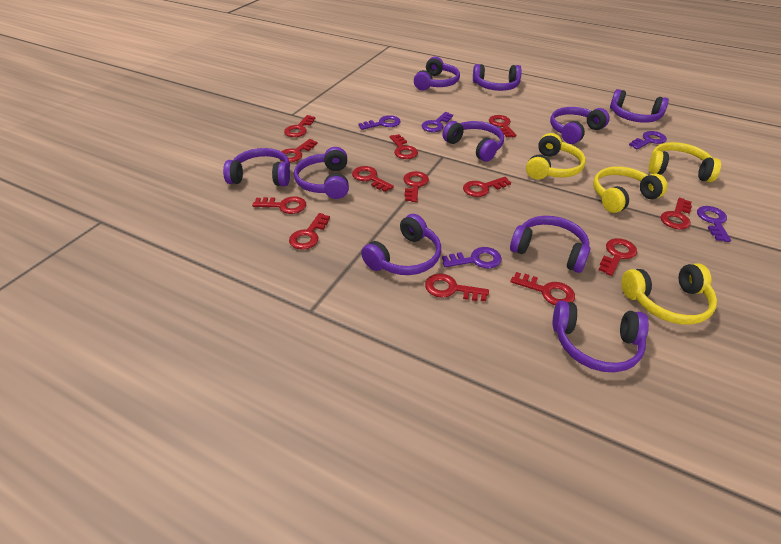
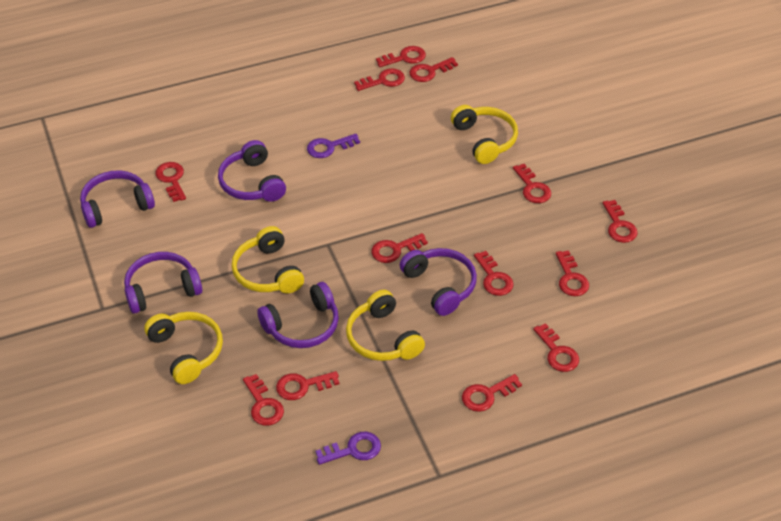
purple headphones: [223,148,290,186] [294,147,349,199] [361,214,441,275] [414,57,460,91] [443,121,504,162] [473,64,522,91] [510,216,590,273] [550,107,610,144] [553,300,649,372] [610,89,669,123] = 10 -> [80,170,155,228] [124,252,202,314] [218,140,286,202] [257,282,339,348] [400,248,477,316] = 5
purple key: [359,115,401,130] [422,112,453,132] [442,247,502,269] [629,131,667,150] [697,206,731,242] = 5 -> [307,134,360,158] [315,432,381,465] = 2

